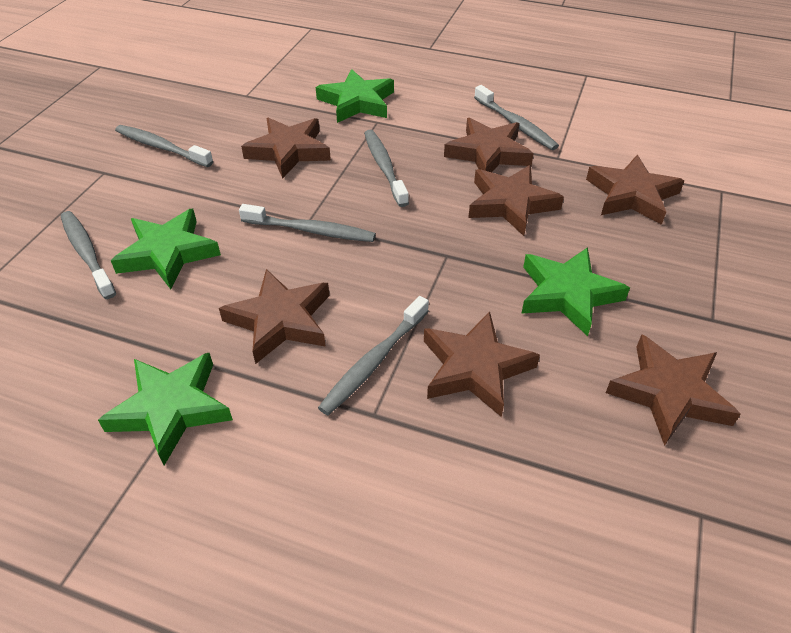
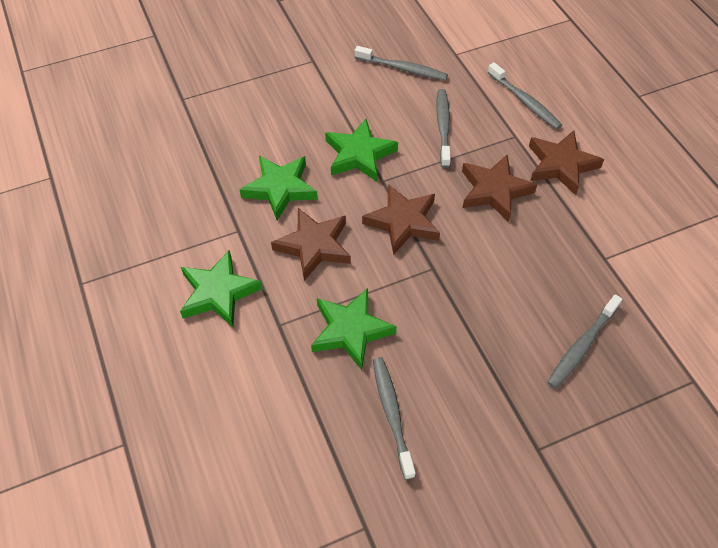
brown star: [219,269,329,364] [241,118,331,179] [424,312,540,417] [444,118,534,172] [468,165,564,236] [586,155,684,225] [606,334,741,446] = 7 -> [271,208,351,281] [362,184,440,255] [462,154,537,222] [529,130,604,195] = 4
grey toothbrush: [61,211,116,299] [115,125,213,167] [239,204,376,242] [318,296,429,415] [364,130,409,207] [474,85,559,150] = 6 -> [355,46,448,80] [373,357,416,480] [436,89,451,168] [488,62,562,129] [547,294,622,389] = 5

